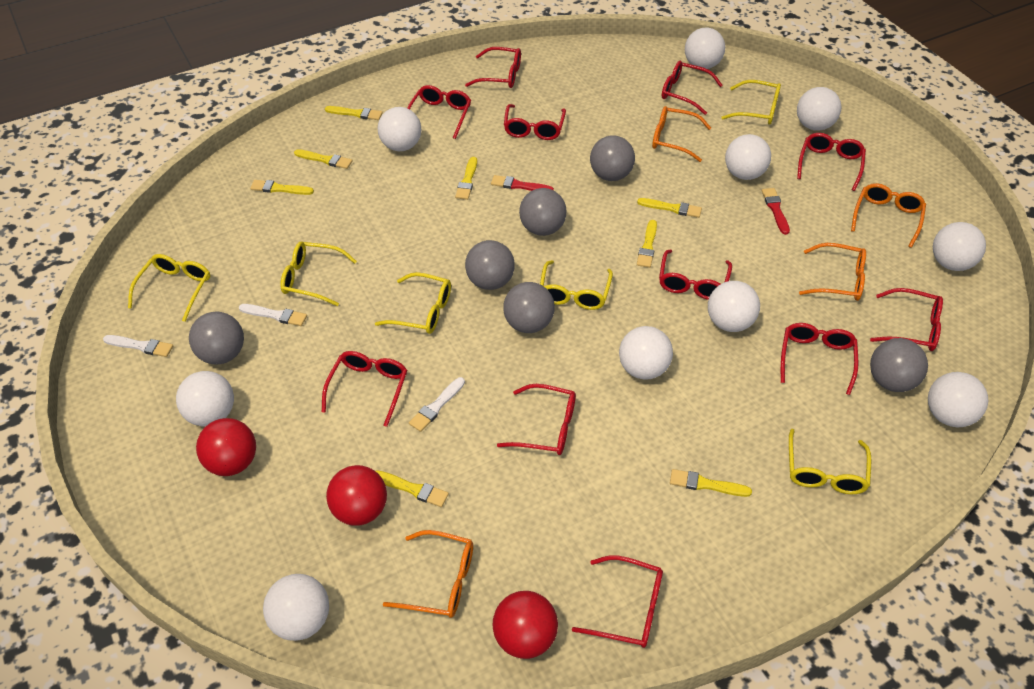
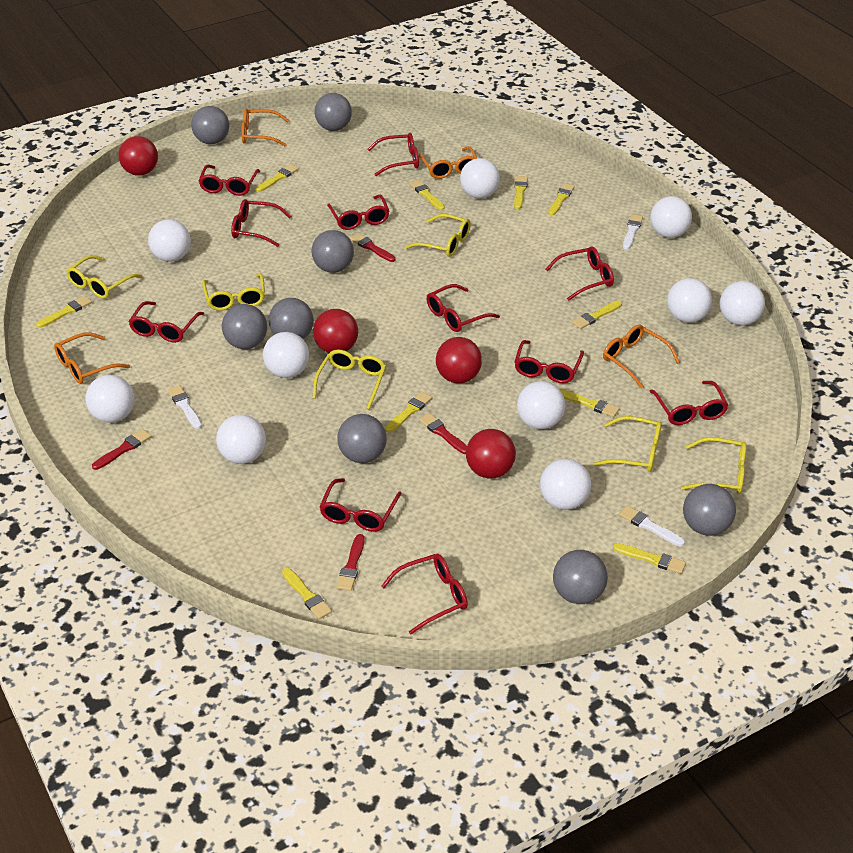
grey ball: [189,312,244,364] [465,240,515,290] [503,282,555,333] [519,188,567,236] [590,136,635,181] [870,338,928,392] = 6 -> [191,106,229,144] [222,304,267,349] [268,298,314,339] [311,230,354,273] [315,93,352,131] [337,414,387,463] [553,550,608,604] [683,484,736,536] = 8
red ball: [196,418,256,476] [326,465,387,526] [493,591,558,659] = 3 -> [118,136,158,176] [313,309,358,353] [436,337,482,383] [466,429,516,479] = 4
red brush: [491,175,554,191] [762,188,790,235] = 2 -> [92,429,152,470] [336,534,365,591] [350,233,396,262] [419,413,467,454] = 4
yellow brush: [250,180,314,195] [294,149,352,169] [325,106,383,120] [376,470,449,507] [455,157,477,200] [637,198,702,218] [637,220,657,268] [670,469,752,497] = 8 -> [36,296,92,328] [256,164,299,192] [282,568,332,619] [385,392,432,433] [410,180,445,210] [514,176,528,209] [548,183,575,216] [559,389,620,417] [572,300,622,329] [613,543,686,574] = 10

